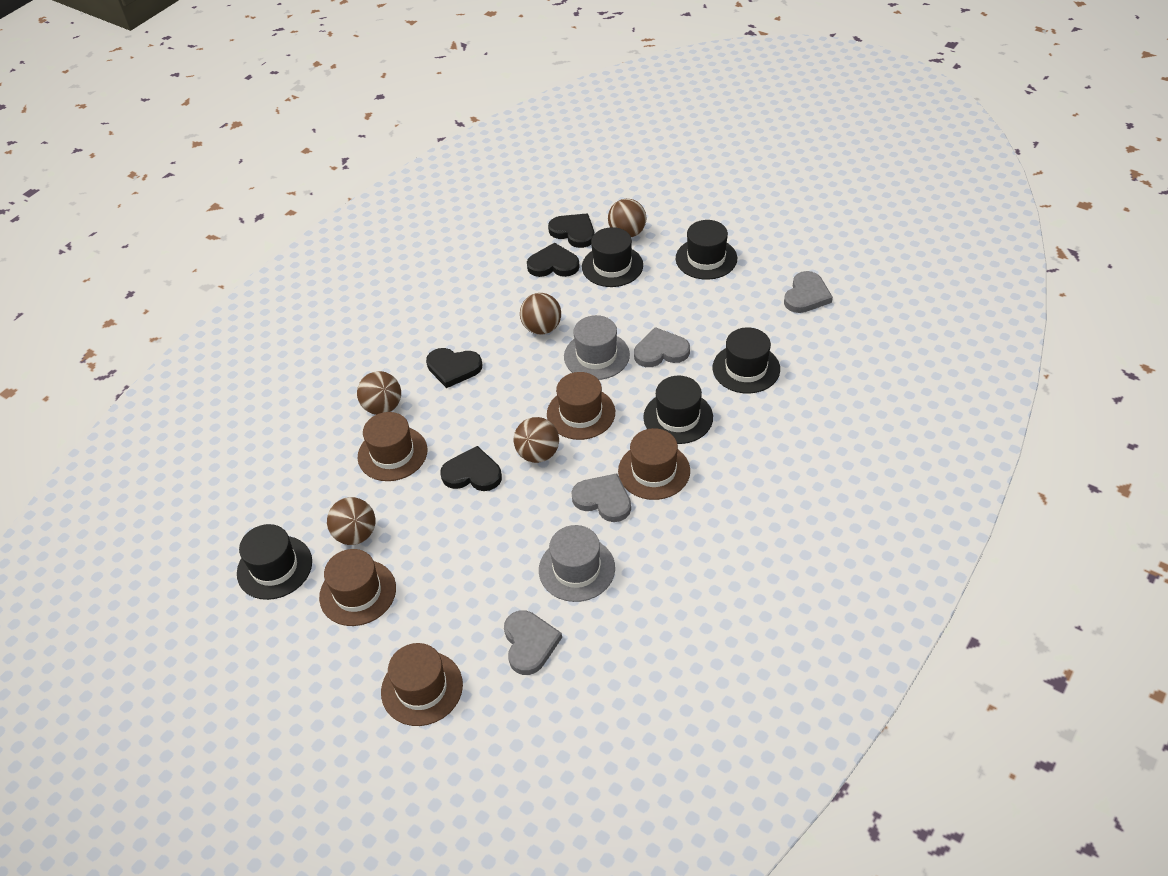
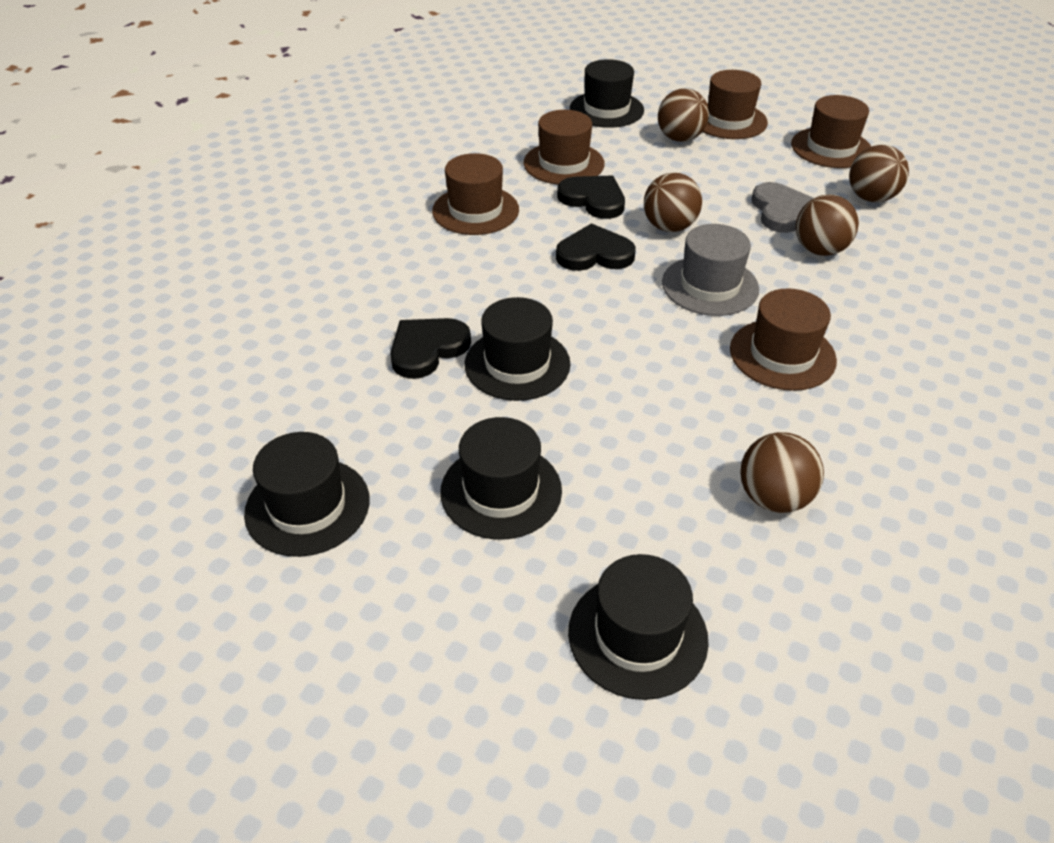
black heart: [426,348,482,388] [440,446,502,491] [527,243,580,277] [548,214,595,248] = 4 -> [390,318,471,379] [556,223,636,271] [557,176,625,219] = 3
grey hat: [539,525,615,602] [564,315,630,380] = 2 -> [662,224,759,316] = 1
grey heart: [504,610,562,675] [572,473,631,522] [634,327,690,367] [784,271,833,313] = 4 -> [752,182,814,233] = 1

